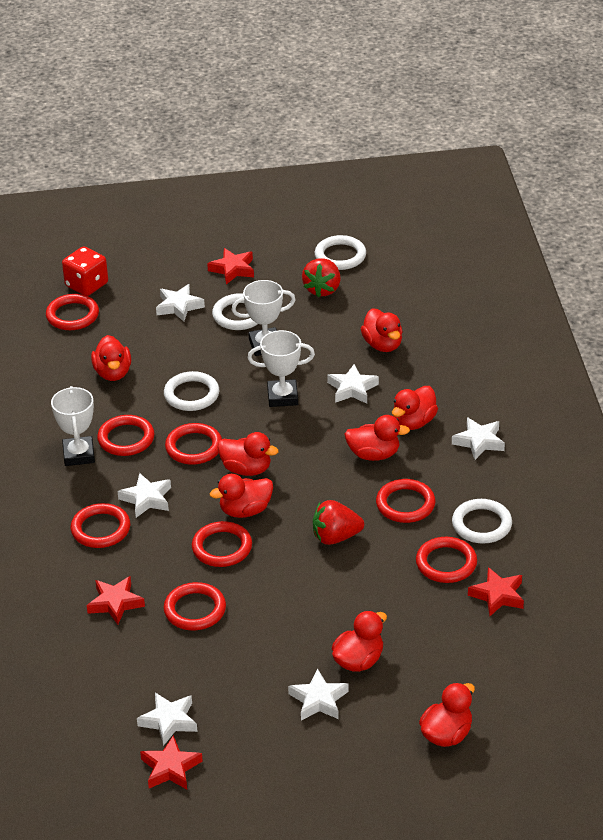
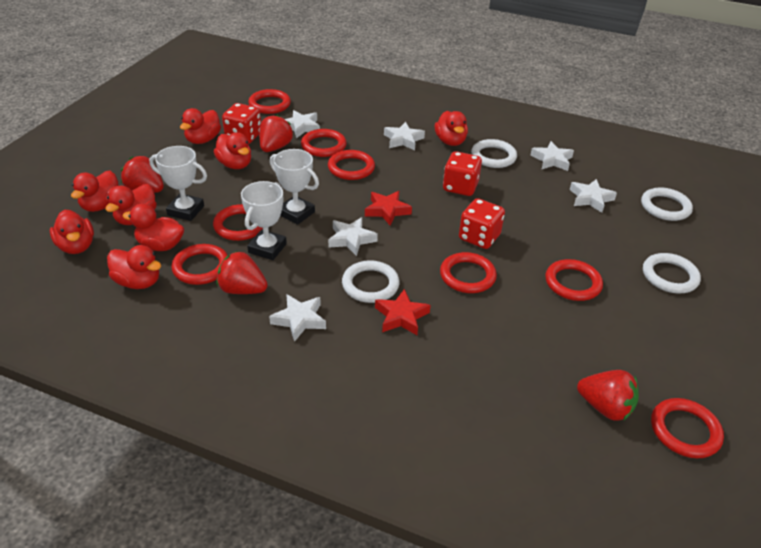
red dice: [62,246,108,296] = 1 -> [222,103,261,144] [443,151,482,196] [459,198,505,249] = 3
red star: [87,576,145,625] [140,735,203,789] [207,248,254,285] [468,567,524,616] = 4 -> [365,191,412,226] [375,289,431,335] = 2
red strawberry: [302,258,341,298] [313,500,364,545] = 2 -> [121,156,164,193] [216,251,268,294] [259,115,293,152] [577,370,639,421] = 4

